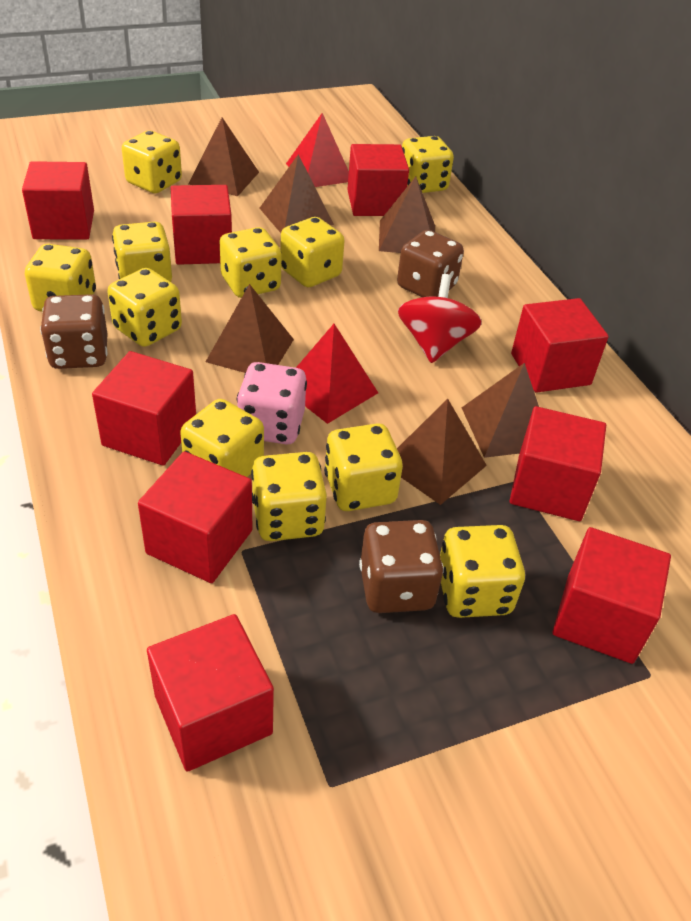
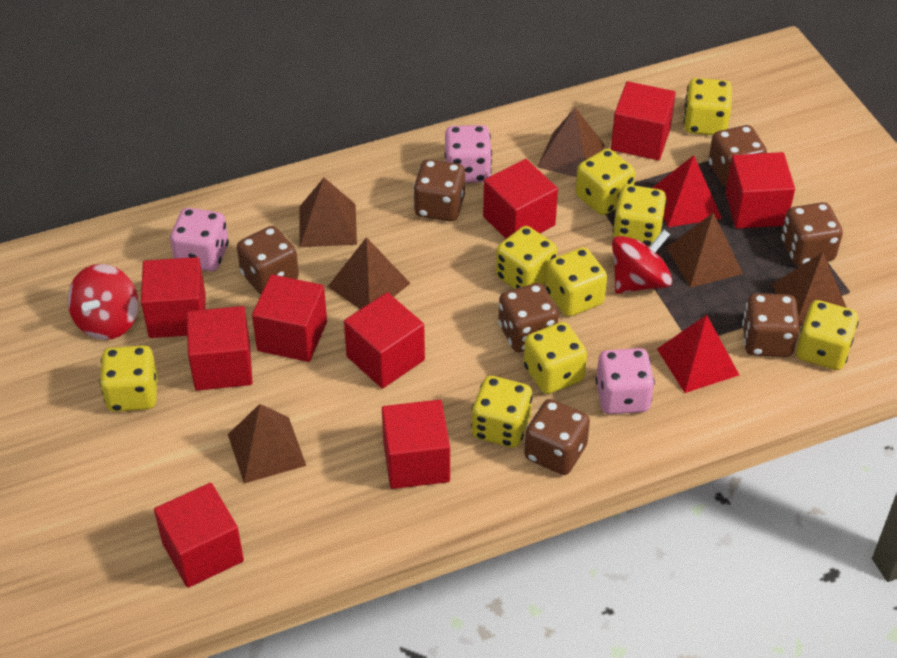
brown dice: [40,294,107,369] [359,520,444,613] [397,230,464,297] = 3 -> [237,226,299,294] [413,159,465,222] [498,283,559,352] [524,399,590,475] [709,125,767,187] [742,293,800,357] [781,202,843,266] = 7
pink dice: [237,362,307,444] = 1 -> [170,208,229,271] [445,125,492,183] [596,348,655,414] = 3
red spinning top: [398,274,482,363] = 1 -> [68,264,139,340] [612,229,672,294] = 2
yellow dice: [25,244,96,312] [108,268,182,347] [112,222,172,282] [122,130,182,193] [180,399,264,477] [220,227,282,298] [251,452,327,541] [280,217,344,287] [324,423,403,511] [402,136,454,193] [440,525,525,618] = 11 -> [99,345,157,412] [471,376,533,448] [496,226,557,289] [524,322,587,394] [546,247,607,317] [575,149,636,215] [613,185,667,247] [683,78,732,135] [796,300,859,370] = 9

